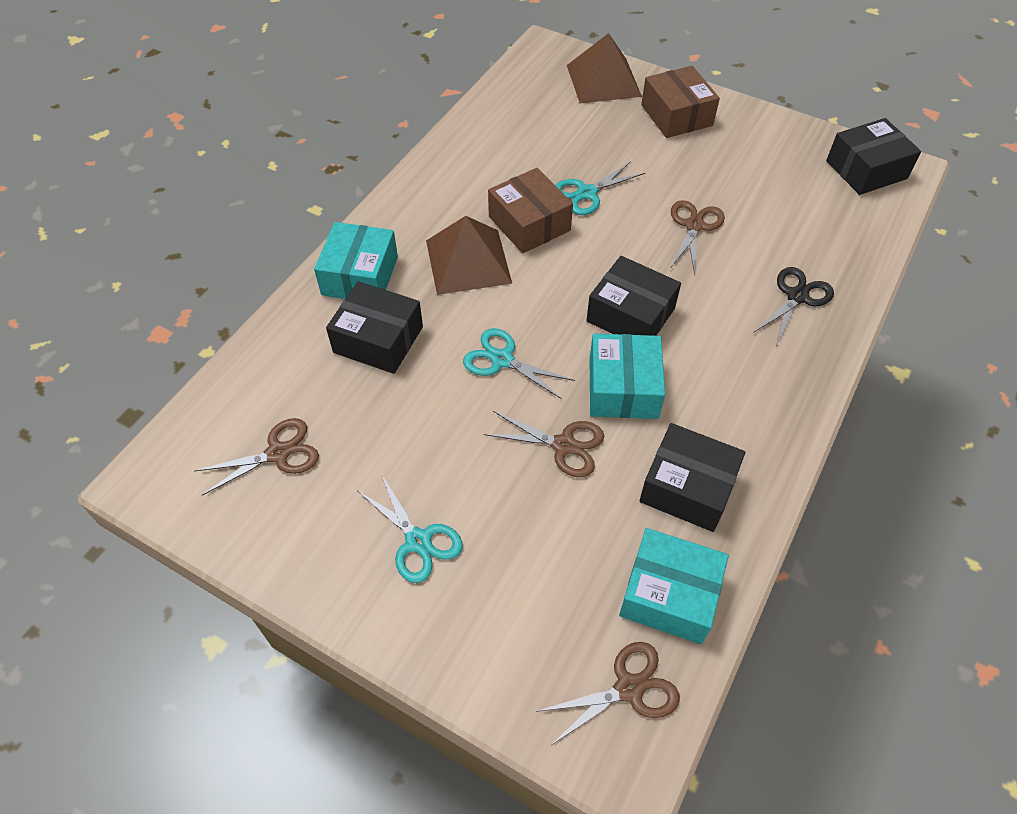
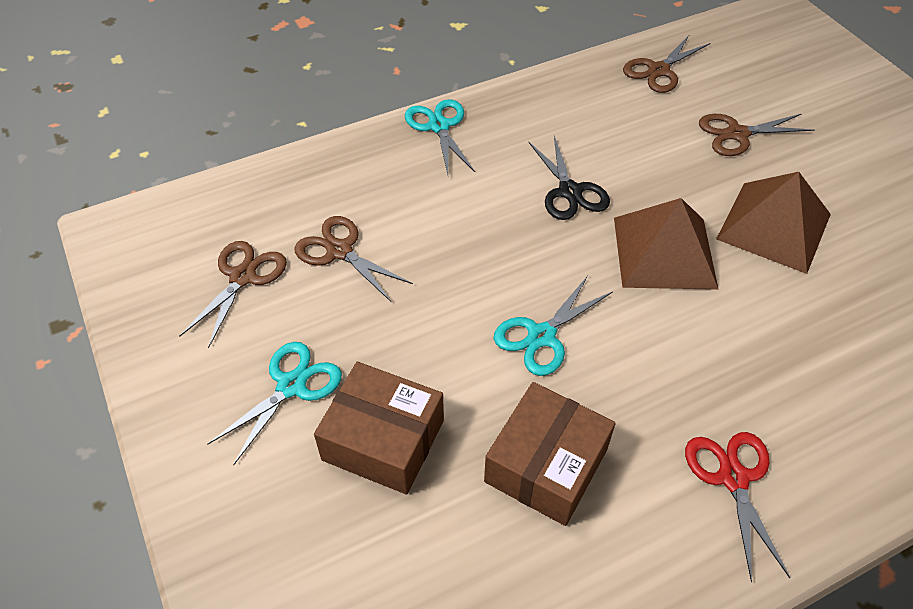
black box: [326,281,423,374] [586,256,681,336] [639,423,745,532] [826,118,921,195] = 4 -> none = 0
red scissors: none = 0 -> [685,432,790,582] = 1
turquoise box: [314,222,398,299] [590,334,665,419] [619,528,729,644] = 3 -> none = 0

